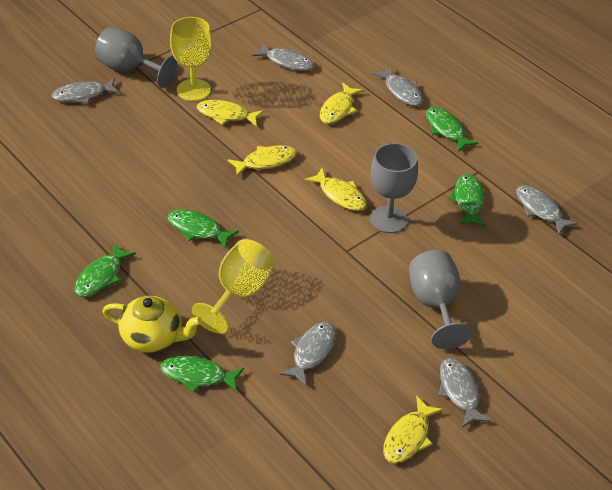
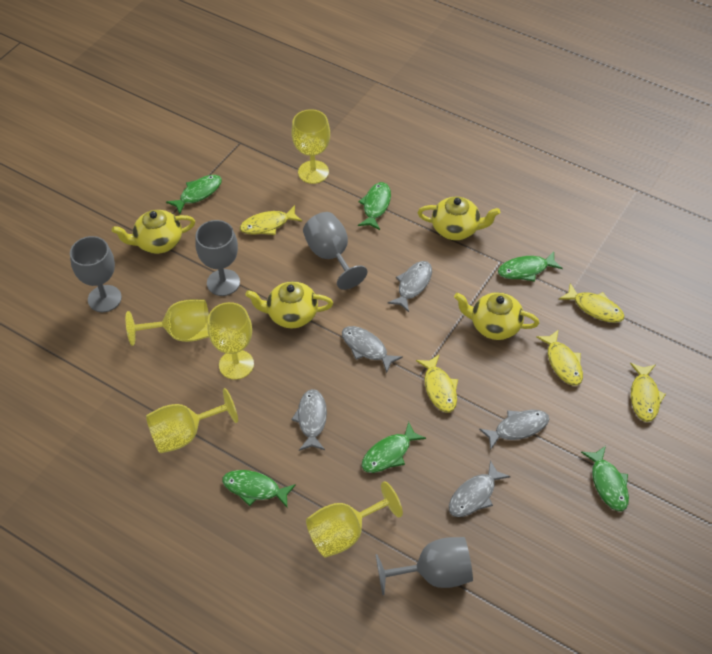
green fish: [74,243,136,297] [161,356,244,392] [168,209,239,249] [426,107,479,152] [449,174,486,226] = 5 -> [166,175,222,214] [222,470,296,507] [358,182,391,230] [362,422,426,473] [498,251,563,282] [581,446,629,511] = 6
grey fish: [52,78,120,104] [252,43,314,71] [280,322,336,386] [373,66,423,106] [438,358,491,428] [516,185,578,235] = 6 -> [291,389,327,451] [342,326,403,373] [388,261,432,312] [449,460,511,517] [479,410,549,450] = 5
grey goblet: [95,27,177,88] [370,143,418,233] [409,250,473,349] = 3 -> [70,236,122,312] [195,220,240,296] [303,212,367,290] [376,537,473,595] = 4
yellow goblet: [170,17,212,101] [192,239,275,334] = 2 -> [126,299,209,346] [146,388,238,453] [207,302,254,380] [292,109,330,184] [306,481,403,558] = 5
yellow teapot: [102,296,202,353] = 1 -> [112,210,195,254] [246,281,333,328] [418,197,500,240] [454,292,539,340] = 4

